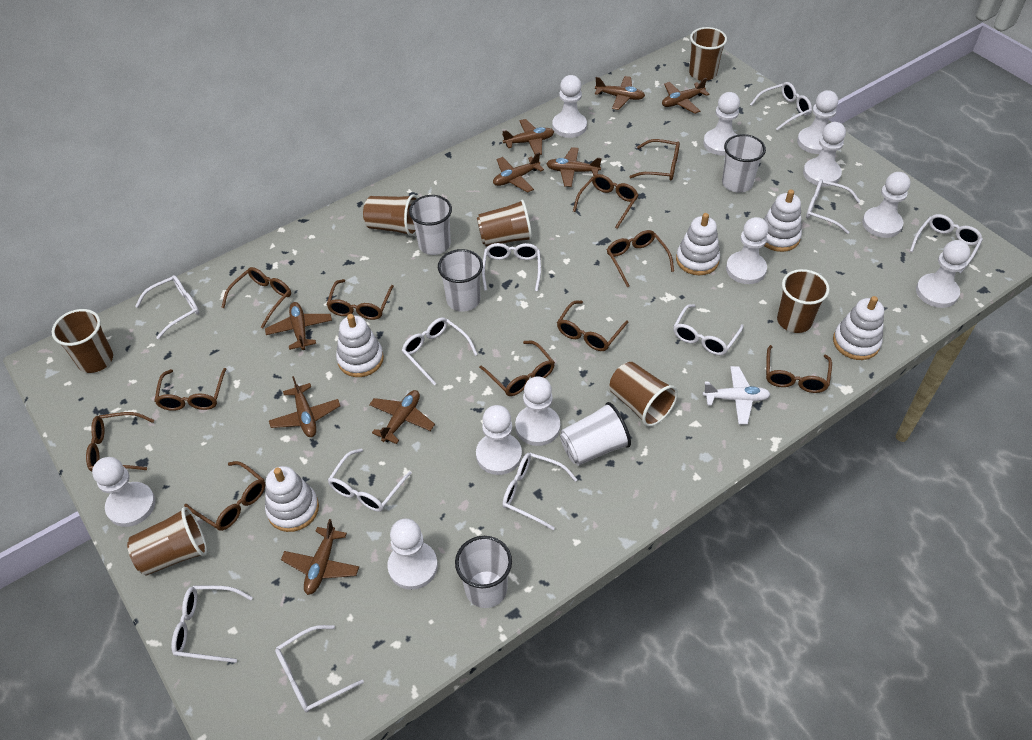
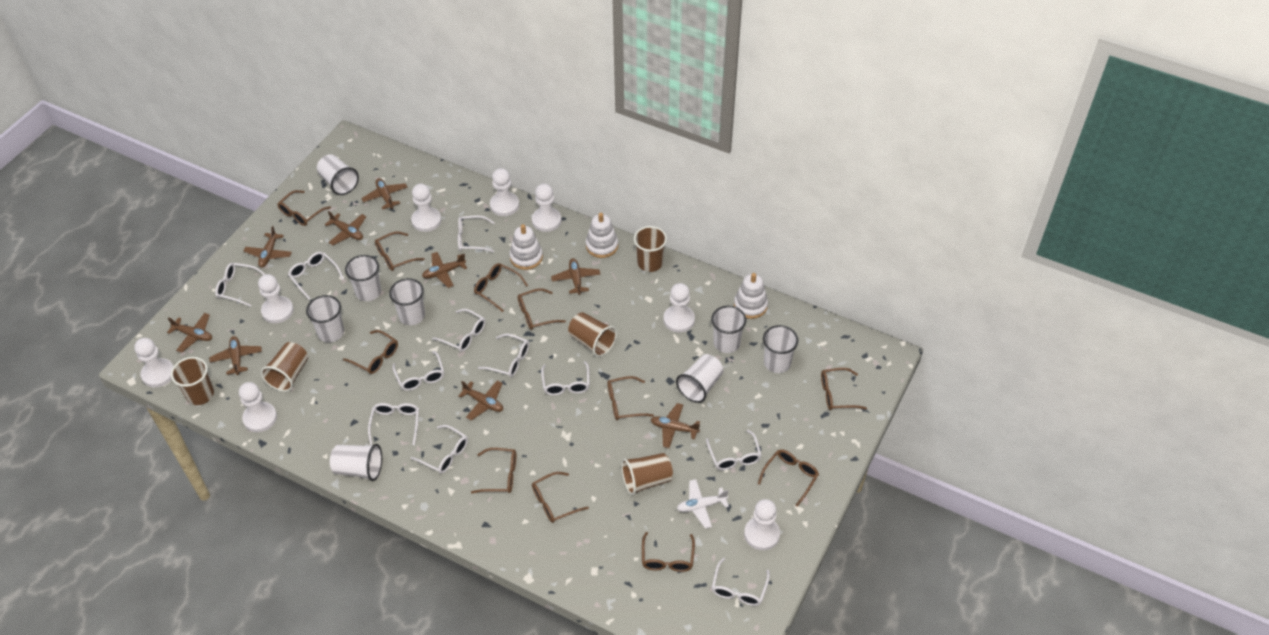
brown cup: [52,309,113,373] [127,507,207,576] [363,194,418,236] [477,199,532,247] [609,362,678,427] [689,27,727,81] [777,269,830,333] = 7 -> [171,357,214,405] [261,342,308,392] [568,312,617,357] [621,453,673,495] [634,226,667,272] = 5
white cup: [409,195,452,255] [438,249,483,312] [455,536,512,608] [560,402,631,466] [722,134,766,193] = 5 -> [306,295,344,342] [317,154,359,195] [330,444,382,481] [345,255,381,301] [389,278,425,325] [676,354,724,403] [711,306,746,353] [763,325,799,373] = 8
white pawn: [92,457,155,527] [387,518,438,590] [476,405,522,475] [515,376,560,446] [552,75,587,138] [703,92,740,156] [726,217,769,284] [797,90,838,154] [803,122,846,186] [862,172,910,238] [916,240,970,308] = 11 -> [134,338,174,387] [239,382,277,432] [258,274,294,323] [411,184,441,232] [490,168,519,216] [532,184,562,232] [663,283,695,333] [744,499,780,550] = 8
white stacking toy: [265,466,319,532] [336,314,384,377] [676,213,720,275] [764,190,802,252] [833,296,884,360] = 5 -> [510,224,543,270] [586,213,618,258] [734,273,768,319] = 3

